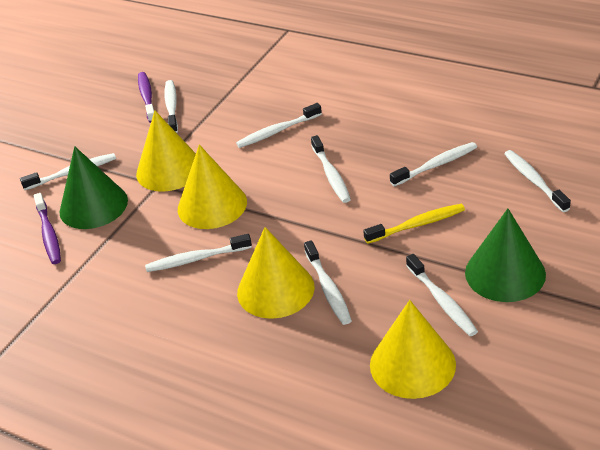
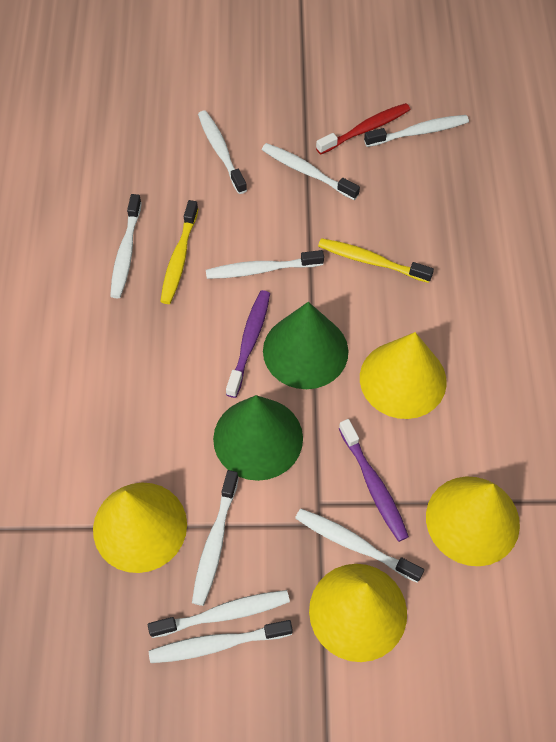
red toothbrush: none = 0 -> [316,103,410,155] = 1
yellow toothbrush: [363,204,465,244] = 1 -> [160,200,198,304] [318,238,434,283] = 2

